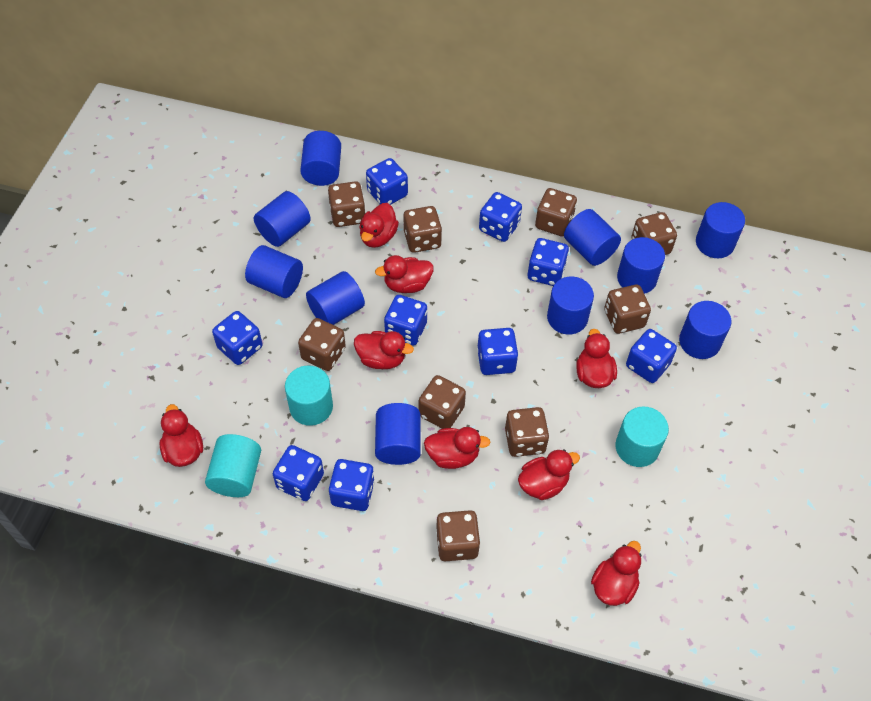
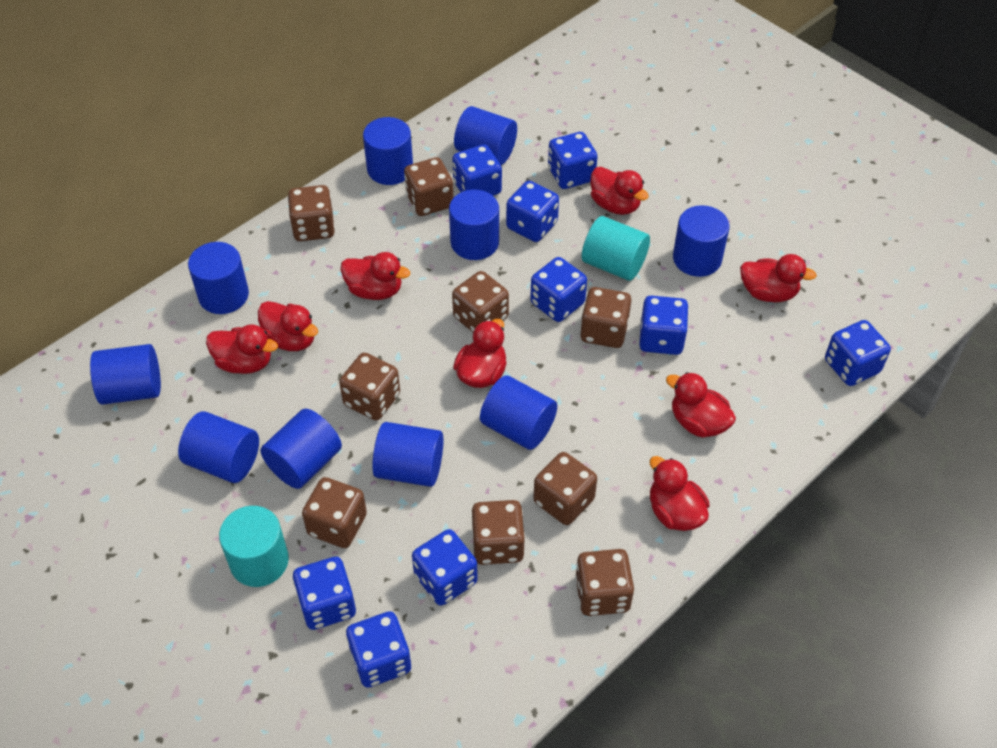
turquoise cylinder: [205,434,261,497] [285,365,333,426] [615,407,669,467] = 3 -> [219,506,289,587] [582,216,650,281] = 2

